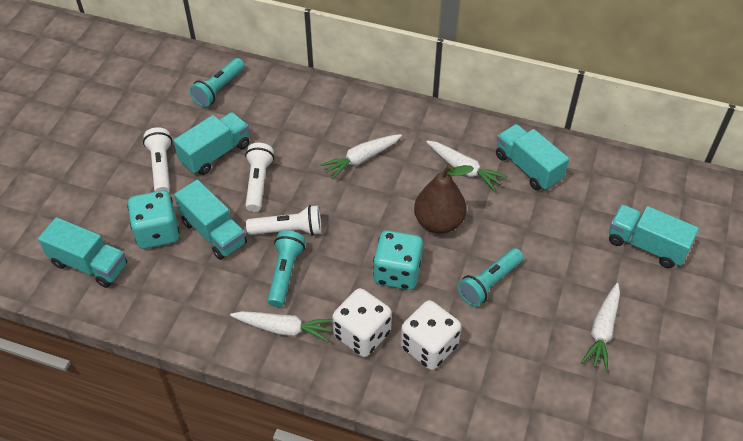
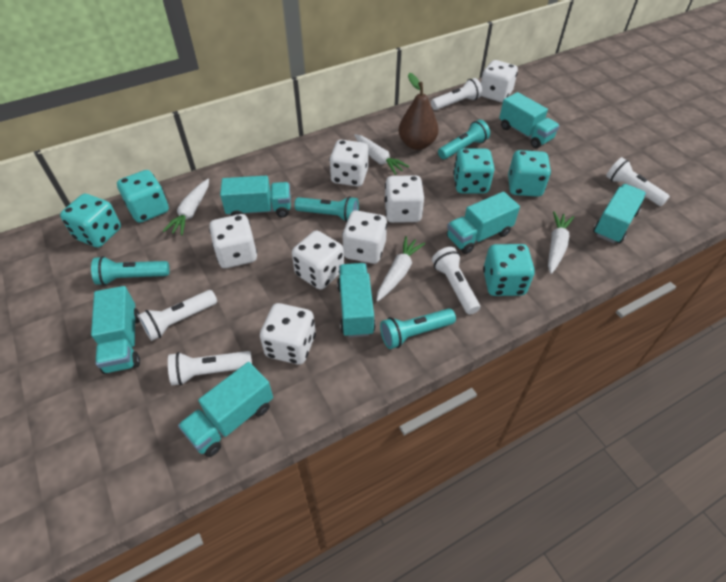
turquoise dice: [127,190,179,249] [373,230,423,290] = 2 -> [60,194,121,247] [117,170,169,223] [453,149,495,193] [483,244,535,296] [508,150,551,197] = 5
turquoise flashlight: [190,58,245,107] [267,230,305,307] [458,248,524,307] = 3 -> [91,256,169,285] [294,196,359,223] [380,308,456,349] [438,120,490,159] = 4
turquoise truck: [38,217,127,288] [173,112,249,175] [174,180,247,260] [496,124,569,191] [609,204,699,268] = 5 -> [91,286,140,374] [178,362,273,457] [220,176,291,218] [337,263,376,338] [447,191,520,254] [499,92,560,148] [593,184,646,243] = 7
white dice: [332,288,392,357] [400,300,461,370] = 2 -> [209,214,257,268] [260,303,316,365] [292,231,344,290] [329,140,369,187] [342,210,387,264] [384,175,424,223] [481,60,518,102] = 7
white flashlight: [143,127,172,192] [245,143,274,212] [246,205,321,236] = 3 -> [138,290,217,341] [168,351,252,386] [431,78,482,110] [432,247,480,314] [606,157,670,206] = 5

